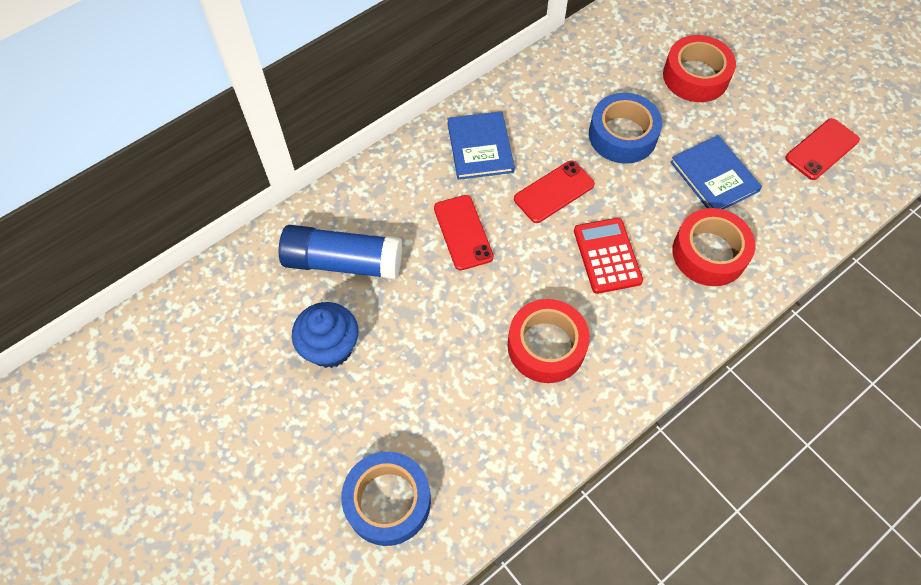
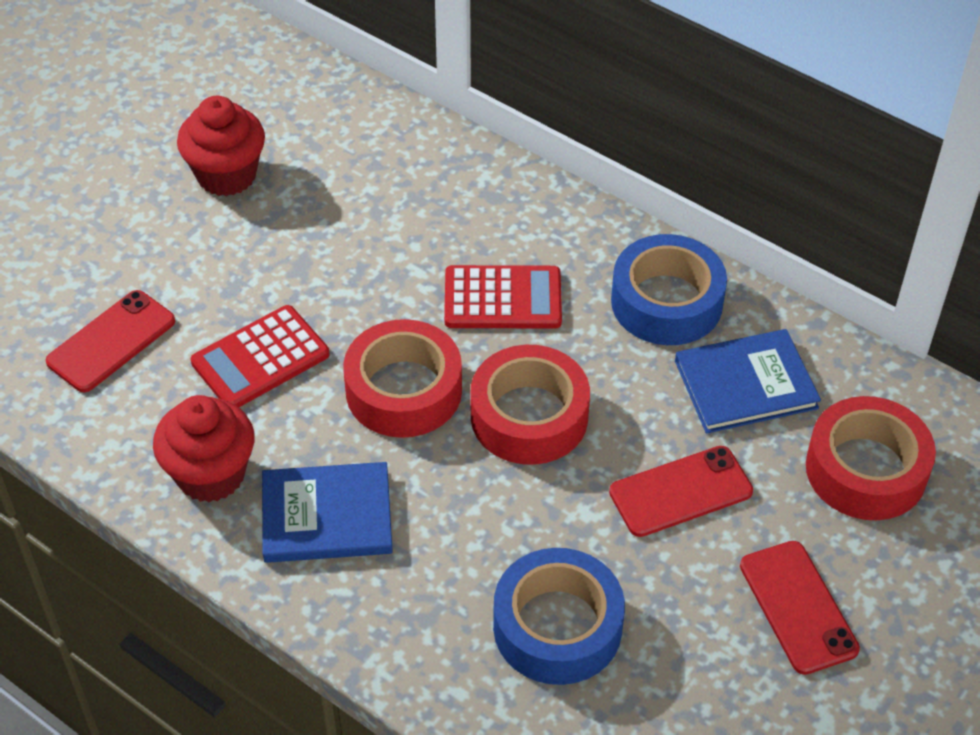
blue cupcake: [292,302,358,368] = 1 -> none = 0
blue glue stick: [279,225,402,280] = 1 -> none = 0
red calculator: [574,218,643,294] = 1 -> [191,305,329,407] [444,265,562,329] = 2
red cupcake: none = 0 -> [153,395,255,502] [177,96,265,196] = 2

